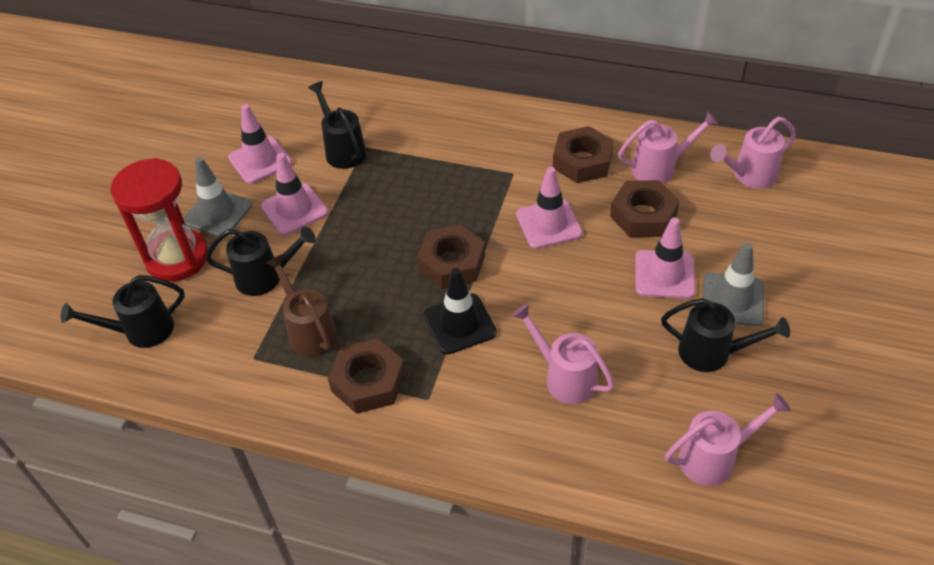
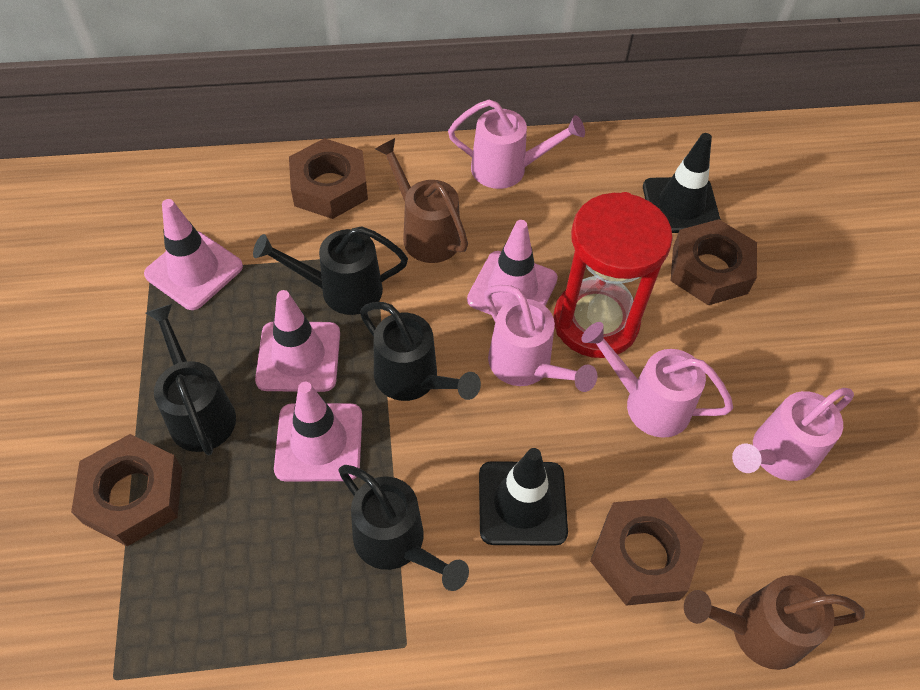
black traffic cone: [424,268,497,354] = 1 -> [479,448,568,546] [643,133,721,233] = 2
brown watering can: [265,255,338,357] = 1 -> [375,138,468,263] [684,575,865,670] = 2
grey traffic cone: [183,157,252,237] [702,243,764,326] = 2 -> none = 0

